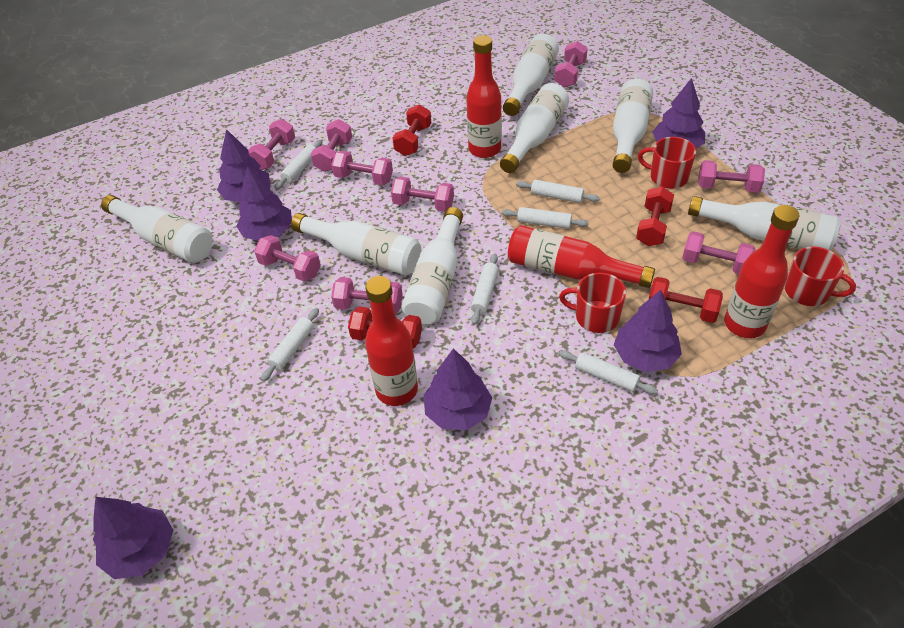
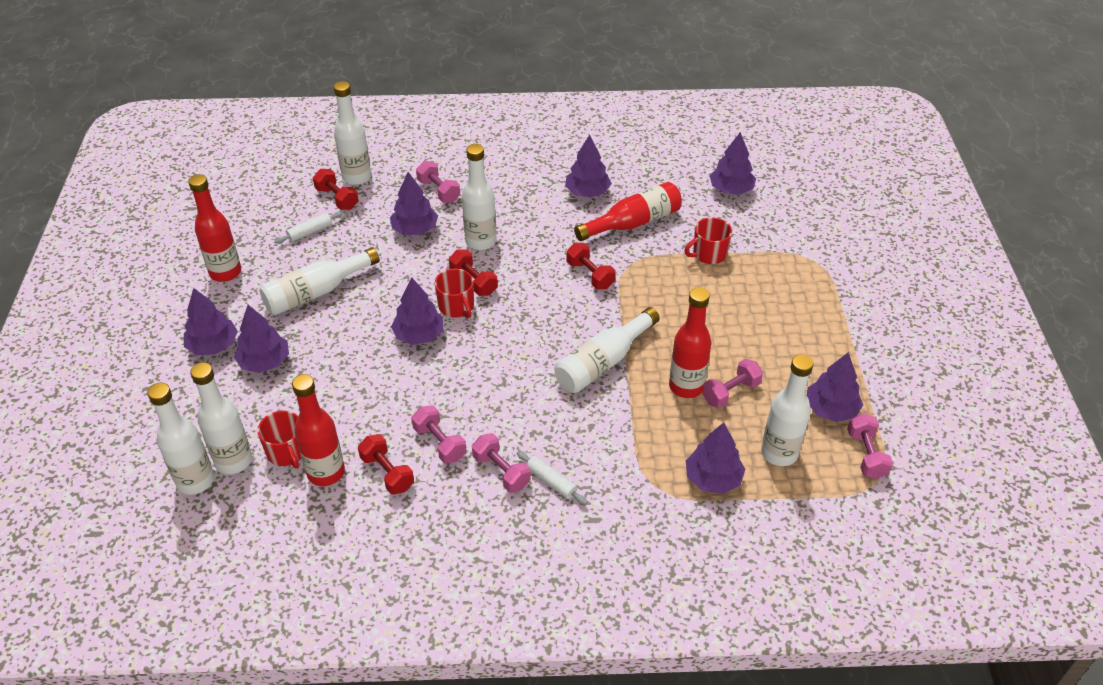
pink dumbbell: [248,119,295,170] [254,235,321,282] [311,119,352,172] [331,151,393,185] [331,277,403,314] [391,176,454,212] [554,41,588,88] [682,231,755,274] [698,160,765,193] = 9 -> [411,405,466,464] [416,161,460,203] [472,433,531,493] [703,359,763,408] [847,413,893,479] = 5
purple tree: [93,497,173,579] [217,129,271,202] [236,166,292,241] [424,348,492,430] [614,290,682,372] [652,78,705,148] = 6 -> [184,288,238,355] [234,305,289,373] [390,172,438,235] [391,277,444,345] [565,134,612,198] [686,422,745,494] [709,132,756,194] [807,352,863,422] = 8
white rolling pin: [261,308,319,382] [275,140,323,189] [471,254,499,325] [501,207,589,229] [516,180,600,203] [559,350,658,394] = 6 -> [275,211,343,244] [517,451,587,505] = 2

